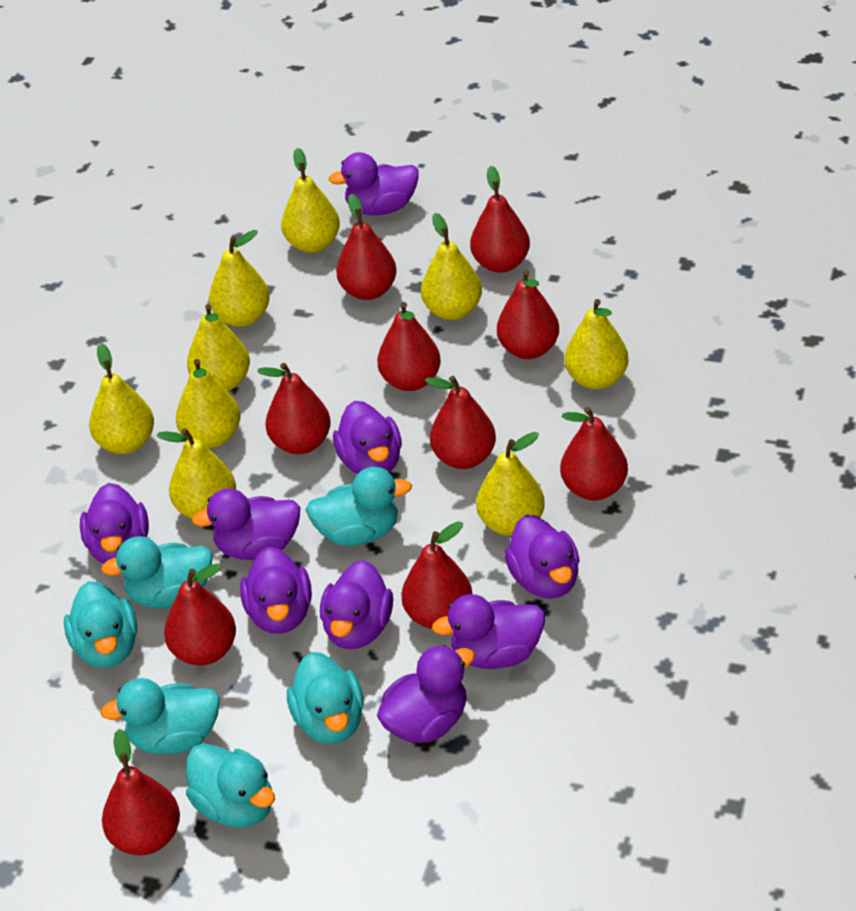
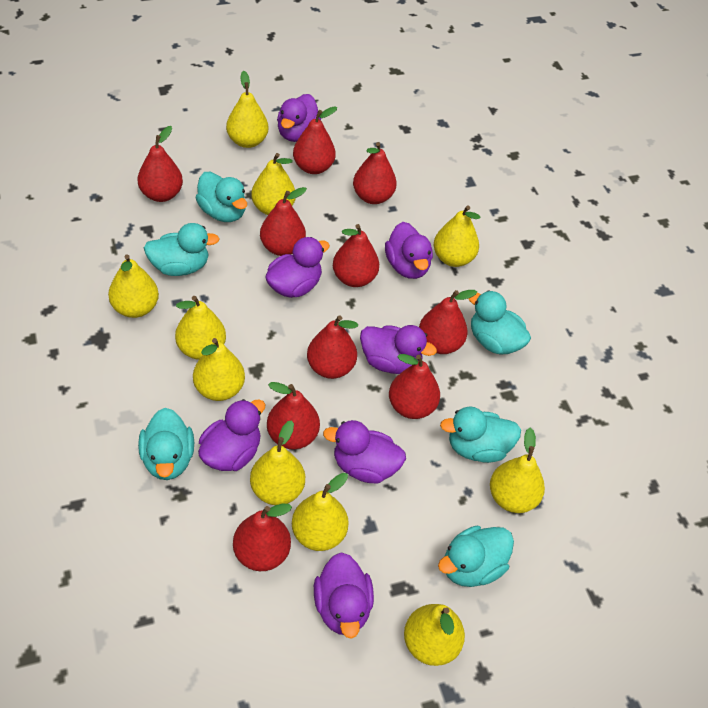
purple duck: [80,483,149,564] [192,489,300,560] [240,547,312,634] [320,560,393,649] [329,152,419,215] [333,401,402,474] [377,645,475,743] [432,594,545,669] [504,515,580,599] = 9 -> [198,399,265,471] [265,237,330,298] [277,94,321,142] [314,553,374,639] [323,420,406,483] [360,325,437,374] [385,222,433,279] = 7
yellow pear: [89,343,154,454] [157,428,236,519] [176,359,240,448] [187,304,250,391] [209,230,270,327] [281,148,340,253] [421,213,482,320] [476,432,545,536] [565,299,629,389] = 9 -> [108,254,159,318] [175,296,226,360] [193,338,245,401] [226,71,268,148] [250,420,305,505] [251,153,296,215] [292,473,349,551] [404,604,465,666] [434,205,480,267] [490,428,545,513] = 10

